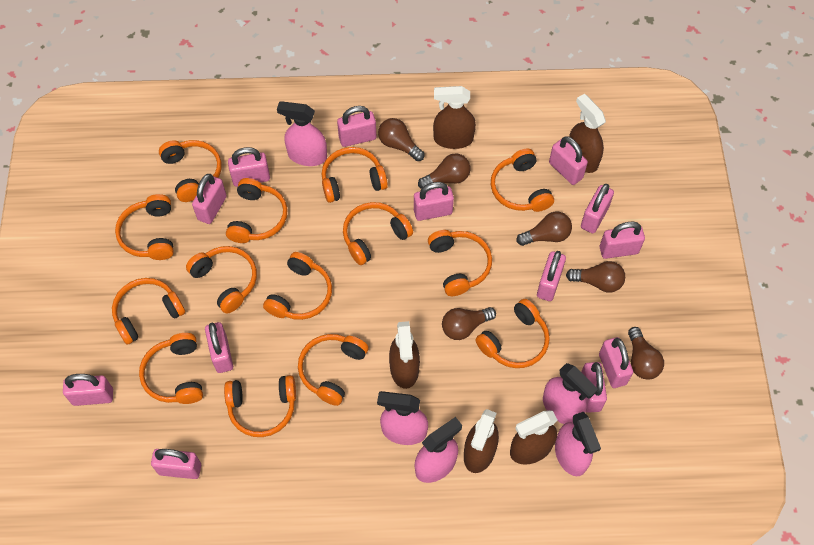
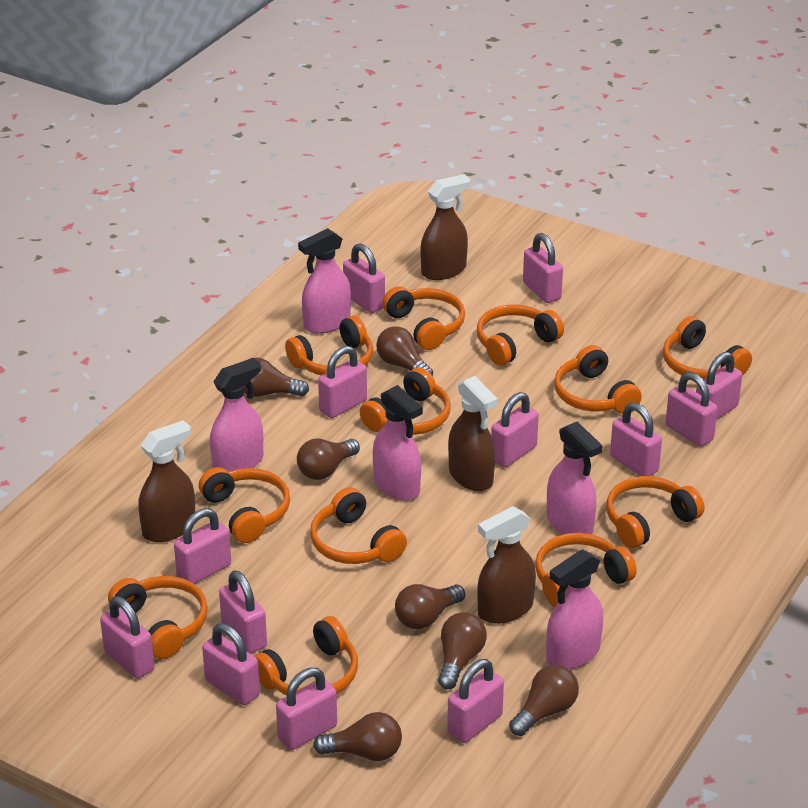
brown light bulb: [378,118,424,161] [418,153,470,189] [442,307,496,340] [516,212,572,246] [566,261,625,293] [628,327,664,379] = 6 -> [244,357,309,397] [297,439,360,480] [313,712,402,761] [376,326,433,376] [395,584,465,629] [438,612,487,689] [509,665,579,736] = 7
brown spray bottle: [389,321,420,389] [433,86,476,149] [464,409,499,473] [510,410,558,465] [569,94,606,173] = 5 -> [138,420,195,542] [420,174,470,280] [448,376,498,491] [477,506,536,624] = 4
orange headphones: [112,278,185,344] [115,194,174,260] [139,333,203,404] [159,140,222,202] [186,246,257,314] [224,375,296,437] [226,178,288,243] [263,252,332,320] [298,334,368,406] [322,147,388,203] [343,202,413,265] [428,230,492,296] [475,299,550,368] [491,148,554,212] = 14 -> [108,576,208,659] [199,467,290,543] [254,616,358,695] [285,316,373,375] [310,487,407,564] [360,368,451,435] [382,286,465,350] [477,305,564,366] [535,533,637,607] [554,345,642,414] [606,476,704,548] [663,316,752,379] = 12

